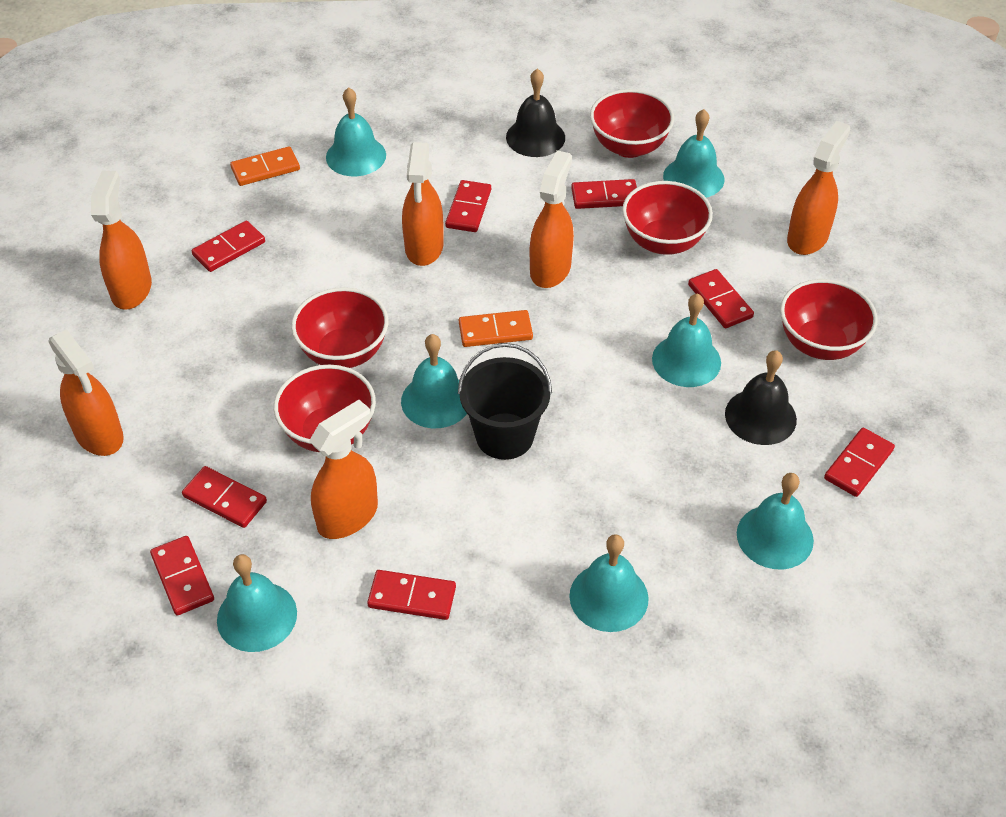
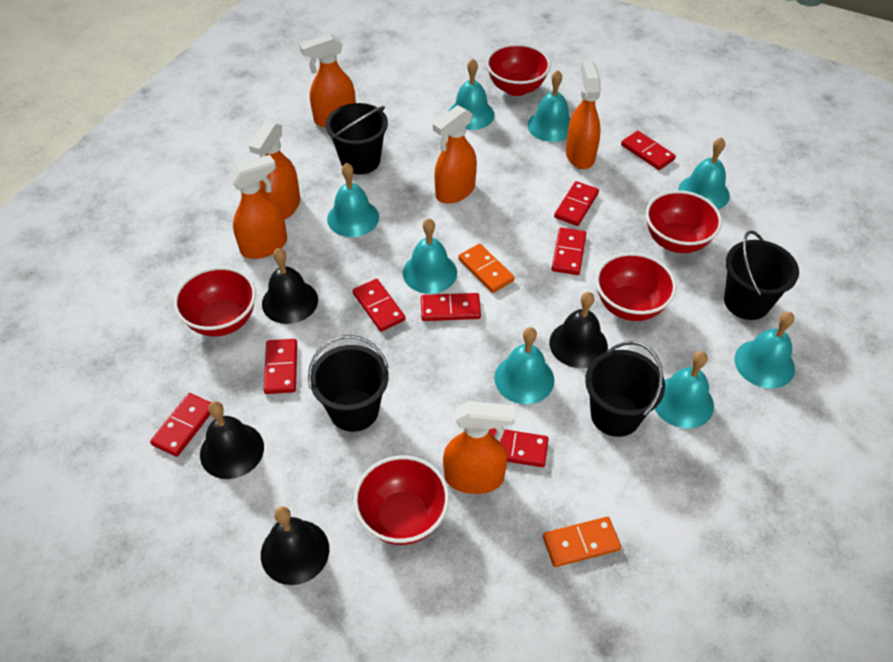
black bell: [506,69,565,157] [725,350,797,445] = 2 -> [200,401,264,479] [261,506,329,585] [262,248,318,324] [549,292,608,368] = 4
black bucket: [458,343,552,460] = 1 -> [308,335,388,432] [326,103,388,174] [585,341,665,437] [724,230,799,320] = 4
turquoise bell: [217,554,297,652] [326,87,386,176] [401,334,467,428] [569,534,649,632] [652,293,721,387] [663,109,724,198] [737,473,814,569] = 7 -> [327,163,379,237] [403,218,457,294] [448,59,495,130] [494,327,554,404] [527,70,571,142] [655,351,714,429] [678,137,730,209] [735,312,795,388] = 8

